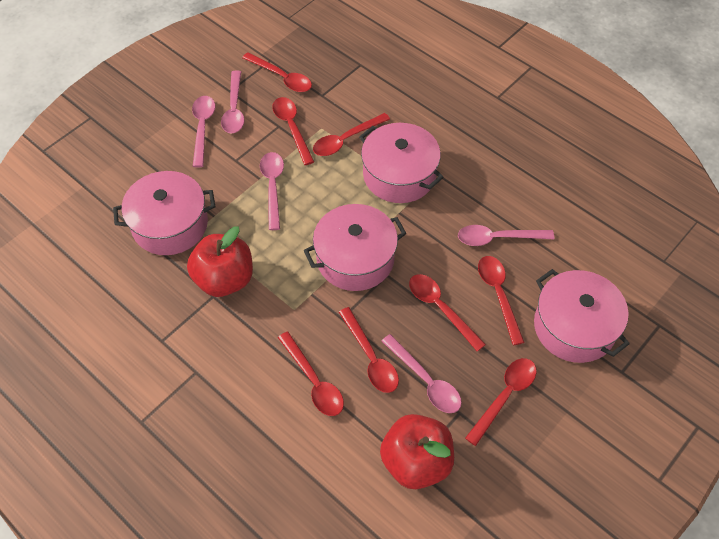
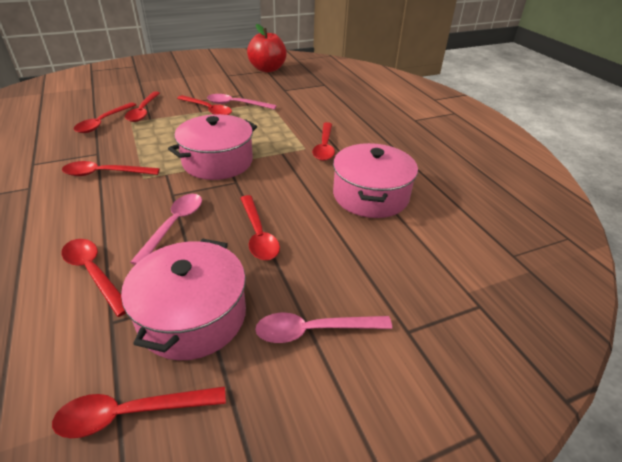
pink pot: [113,171,215,255] [304,204,406,291] [359,123,444,203] [534,269,630,363] = 4 -> [121,239,246,360] [168,114,257,180] [333,143,418,218] = 3
pink spoon: [192,96,215,167] [221,70,245,133] [260,152,284,230] [382,334,461,413] [458,225,554,246] = 5 -> [130,194,202,265] [207,94,277,110] [255,313,392,343] = 3
red apple: [187,226,253,297] [380,414,454,489] = 2 -> [247,24,287,72] = 1

